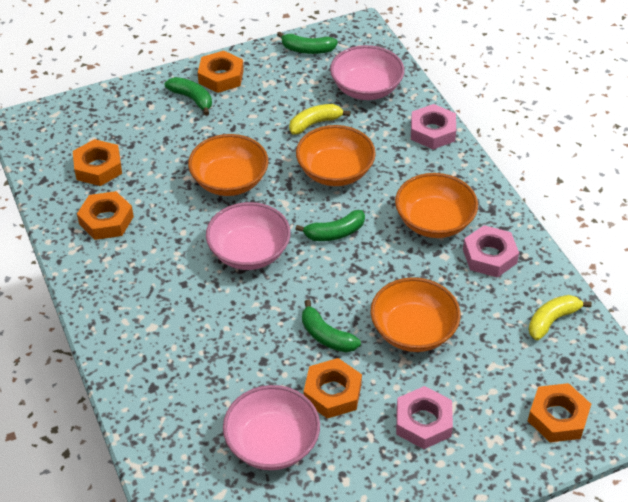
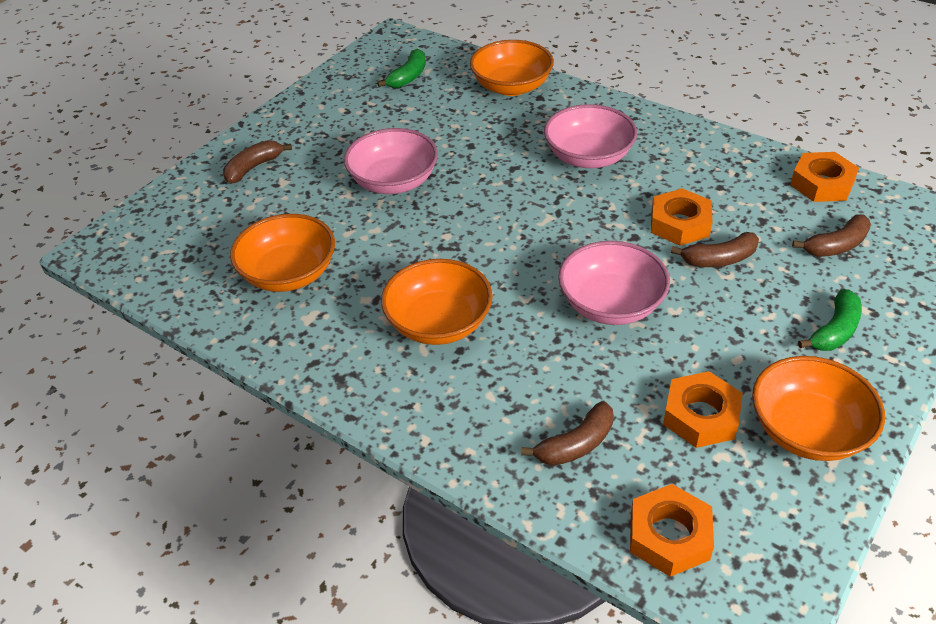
brown banana: none = 0 -> [223,140,292,184] [521,401,614,466] [671,232,759,267] [792,214,871,257] = 4
green banana: [165,77,212,115] [277,31,338,54] [295,210,365,241] [302,300,361,352] = 4 -> [377,48,426,88] [798,289,862,351] = 2
orange nut: [73,139,122,186] [77,191,134,240] [198,51,244,93] [304,358,362,419] [528,383,591,442] = 5 -> [630,484,714,577] [651,188,713,246] [663,371,743,448] [790,152,859,202] = 4
pink nut: [396,386,453,449] [411,104,456,149] [463,225,519,278] = 3 -> none = 0
yellow banana: [289,104,351,135] [528,295,592,340] = 2 -> none = 0

